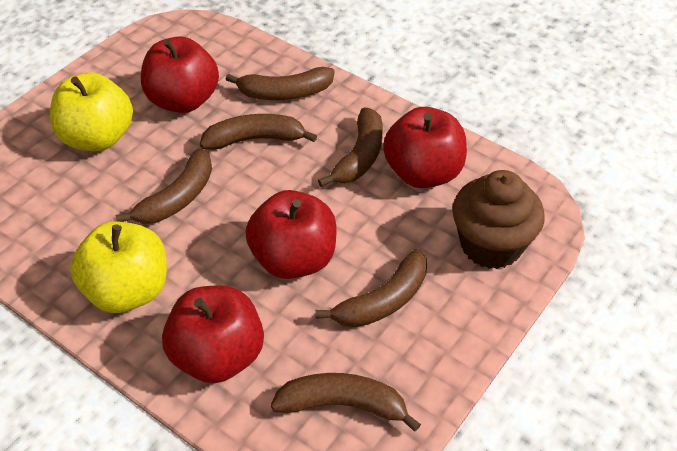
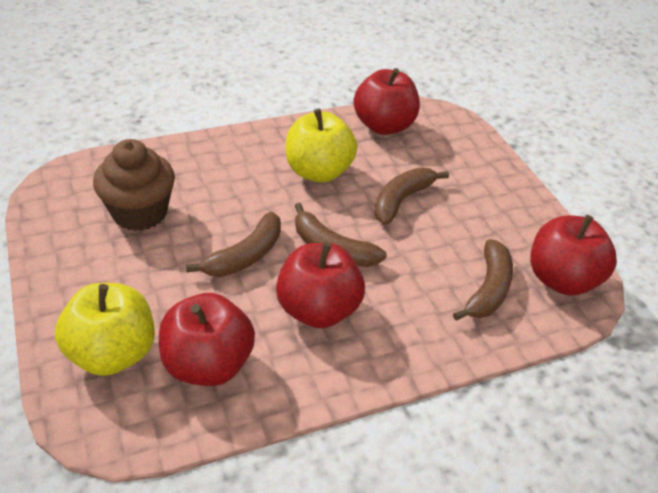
brown banana: [116,148,212,224] [200,114,317,150] [226,67,335,100] [271,373,421,432] [315,249,427,327] [318,107,383,187] = 6 -> [186,212,281,277] [295,203,387,267] [374,168,449,225] [453,239,513,321] = 4

